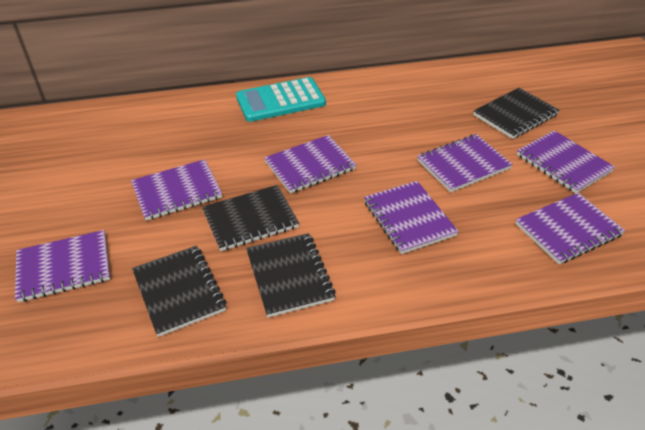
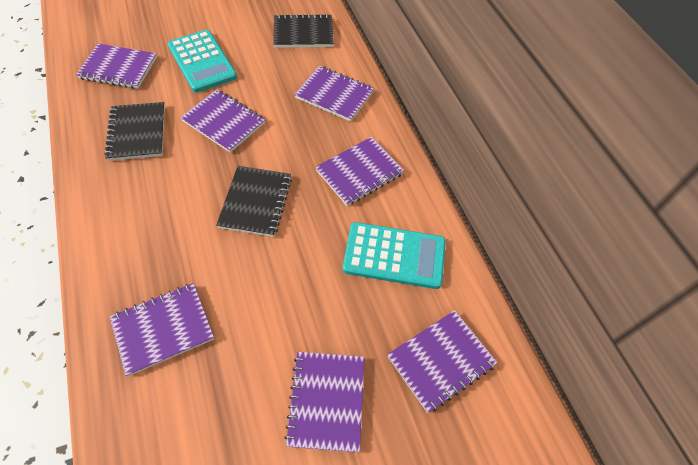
black notebook: [132,246,226,337] [202,185,299,251] [246,233,336,317] [473,88,559,139] = 4 -> [104,102,165,161] [216,166,292,237] [273,14,334,48] = 3
turquoise calculator: [236,77,326,122] = 1 -> [168,30,237,93] [343,222,446,289] = 2

